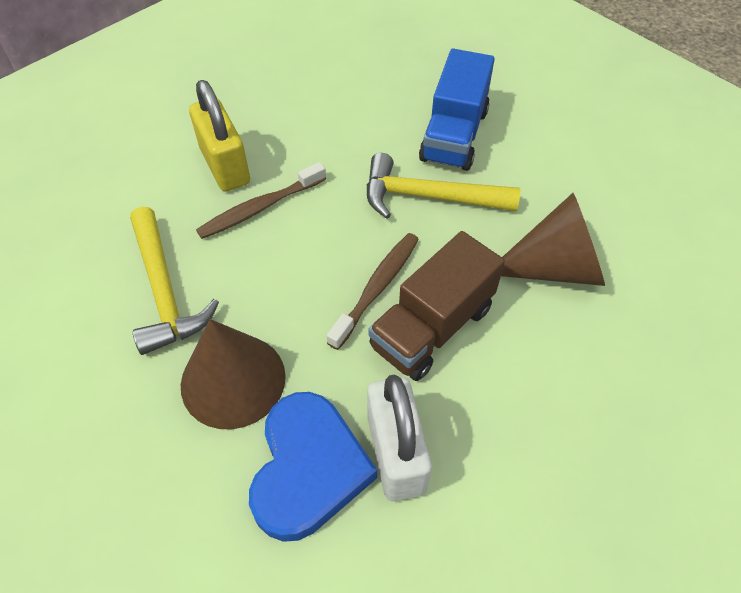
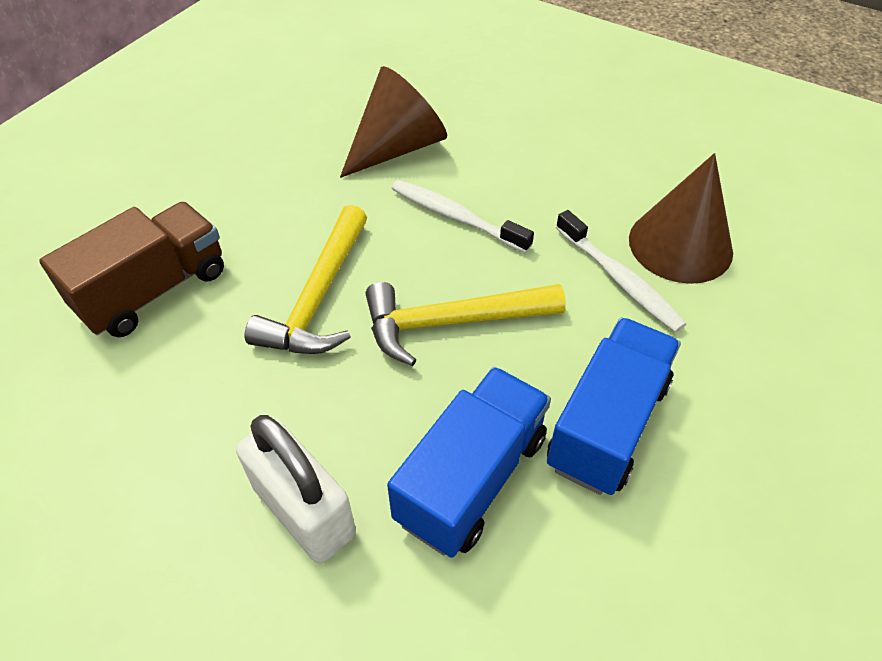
blue heart: [249,392,377,542] = 1 -> none = 0
blue truck: [419,49,495,171] = 1 -> [387,367,551,558] [547,317,681,495] = 2
brown toothbrush: [196,162,326,239] [327,233,419,350] = 2 -> none = 0
white toothbrush: none = 0 -> [392,180,534,253] [556,210,686,332] = 2
yellow padlock: [189,80,250,192] = 1 -> none = 0

